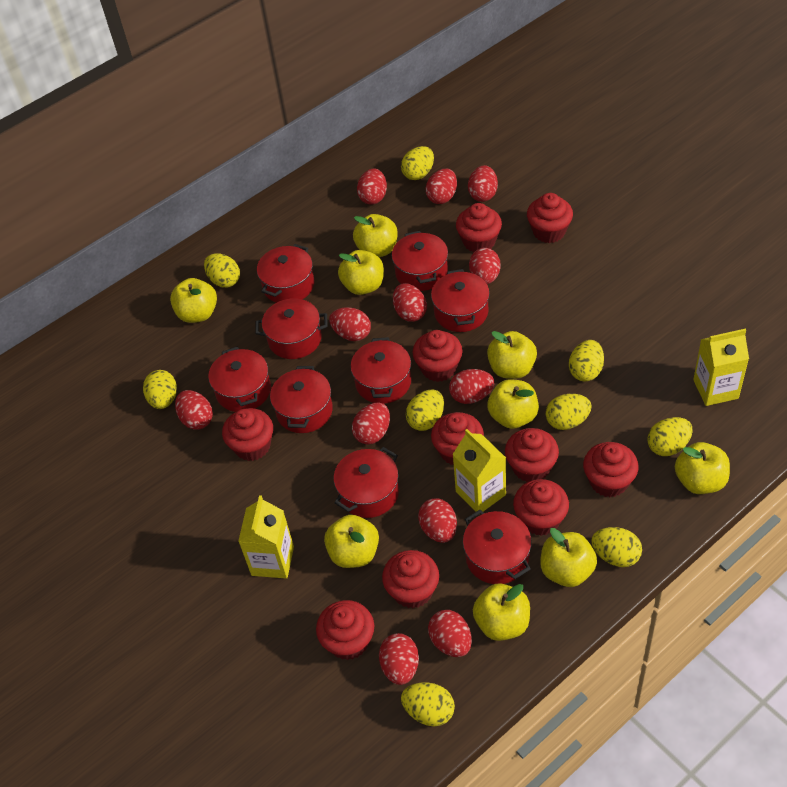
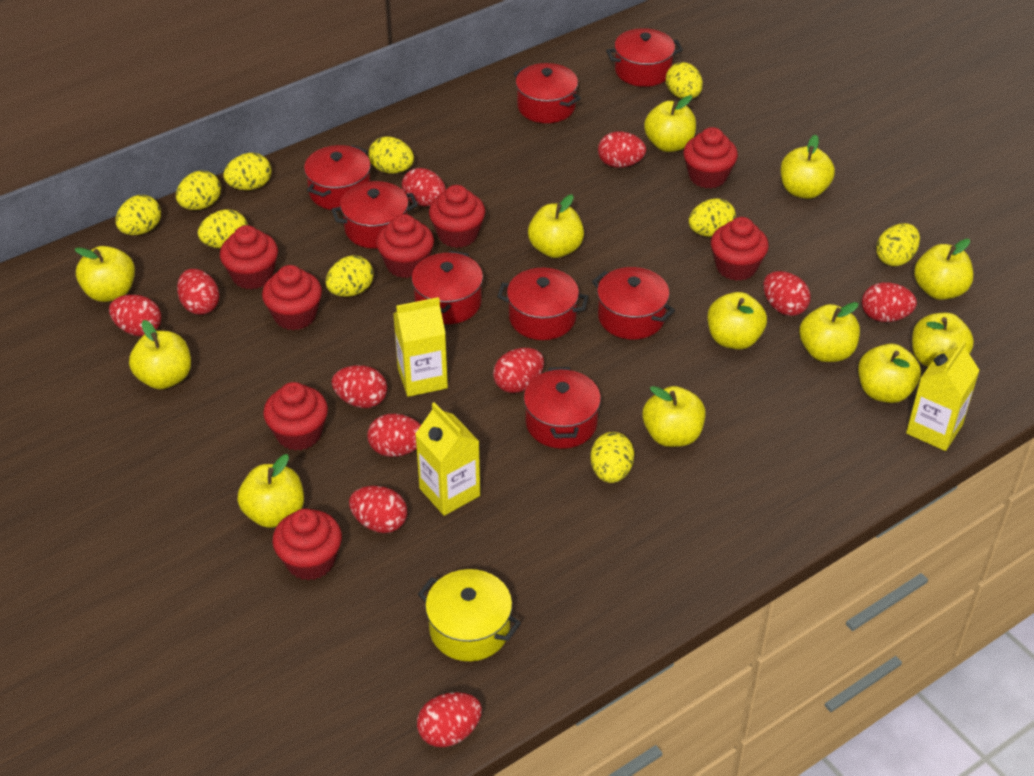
red cupcake: [222,408,273,461] [316,600,374,660] [382,550,439,609] [413,330,463,382] [431,412,484,465] [456,203,502,252] [505,428,559,482] [513,479,569,536] [527,193,573,243] [583,442,639,497] = 10 -> [220,225,278,290] [262,265,322,330] [263,382,328,451] [272,509,342,580] [376,214,434,278] [429,185,485,248] [683,127,738,188] [711,217,769,281] = 8
red egg: [175,390,213,430] [329,307,371,341] [352,402,390,445] [357,168,387,205] [379,633,419,685] [393,283,427,322] [418,498,457,543] [426,169,457,204] [428,610,472,657] [449,369,494,404] [468,165,498,202] [469,248,501,284] = 12 -> [109,295,161,336] [177,269,219,315] [332,365,387,408] [349,486,407,533] [367,414,421,457] [402,168,446,206] [417,692,482,747] [493,348,544,393] [598,132,646,168] [763,271,811,316] [862,282,917,322] = 11
red pot: [208,347,271,412] [255,298,328,359] [257,244,314,303] [270,366,333,433] [334,447,399,518] [350,337,411,404] [392,231,448,291] [431,269,490,332] [463,510,532,584] = 9 -> [304,145,371,210] [331,181,418,248] [412,251,483,324] [497,268,589,340] [513,63,581,123] [524,367,601,449] [592,267,675,339] [606,28,683,87] = 8
yellow apple: [170,278,217,323] [324,515,379,568] [338,250,384,295] [353,214,398,257] [473,583,530,641] [487,331,537,379] [487,379,539,429] [540,528,597,587] [675,442,730,494] = 9 -> [75,246,135,302] [129,320,191,389] [237,454,304,528] [528,194,584,258] [643,386,706,447] [644,95,696,152] [708,292,767,350] [781,135,835,199] [799,302,860,362] [858,343,921,403] [912,313,974,367] [914,239,973,300] = 12
yellow egg: [143,370,177,409] [204,254,240,288] [401,146,434,180] [401,682,455,726] [406,389,444,431] [545,394,592,430] [569,340,604,382] [591,527,642,567] [647,417,693,456] = 9 -> [116,195,161,235] [176,171,221,210] [198,209,248,248] [223,153,271,190] [326,255,374,297] [369,137,414,174] [590,432,634,483] [666,62,703,99] [689,198,736,237] [876,223,920,266] = 10
yellow pot: none = 0 -> [418,569,521,661] = 1

